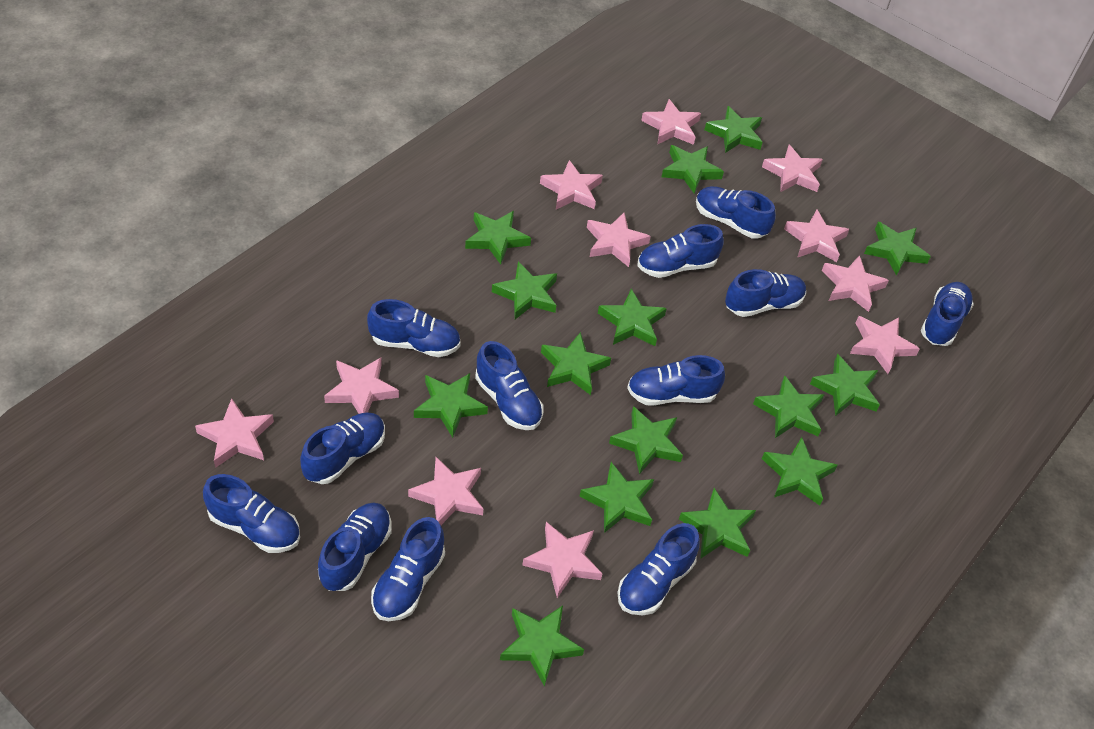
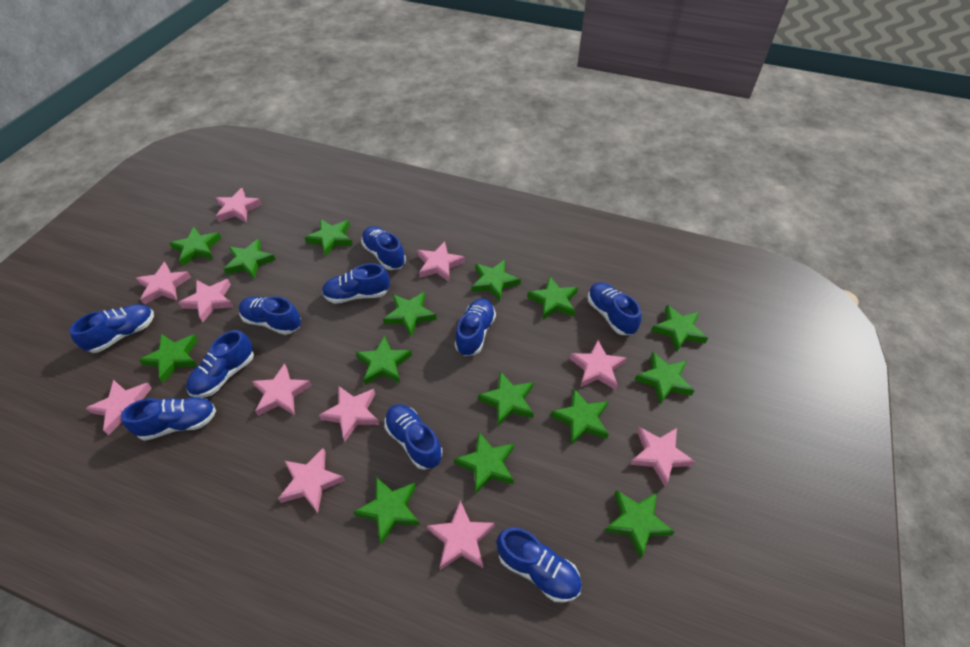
blue shoe: [203,474,300,553] [300,413,385,484] [318,502,392,591] [367,299,461,357] [371,517,445,621] [475,341,543,430] [617,523,700,615] [627,355,725,406] [637,224,724,278] [696,186,776,239] [725,269,806,317] [921,282,974,346] = 12 -> [70,304,154,353] [121,397,216,441] [186,330,254,398] [239,296,301,335] [322,263,390,304] [361,226,406,270] [384,404,442,470] [455,298,496,356] [497,527,582,603] [588,282,641,335] = 10

